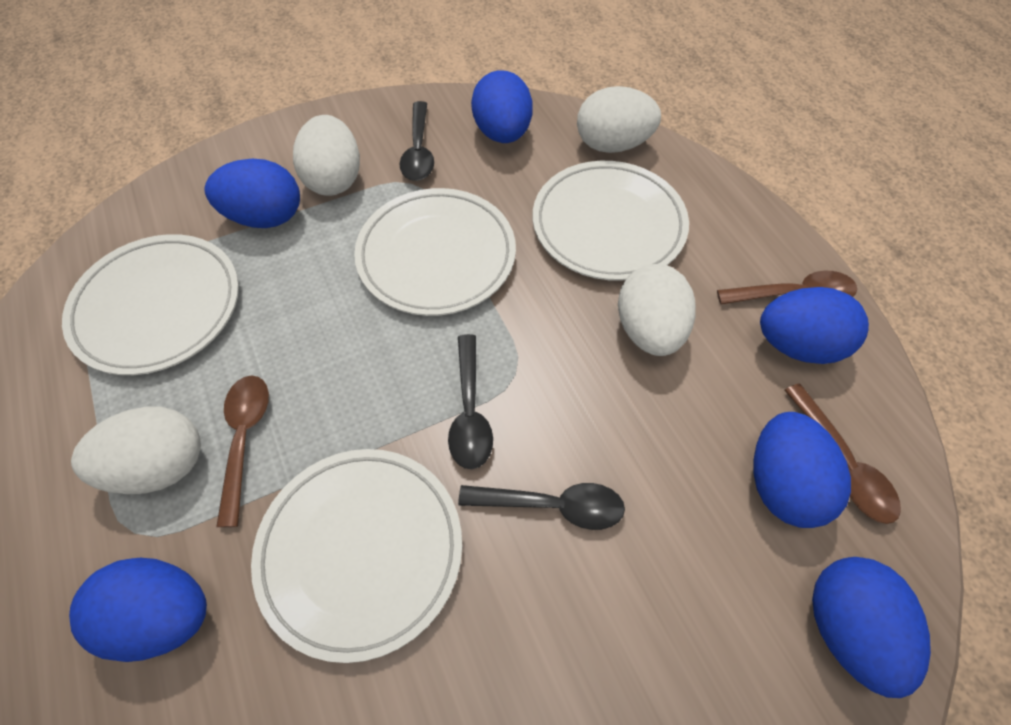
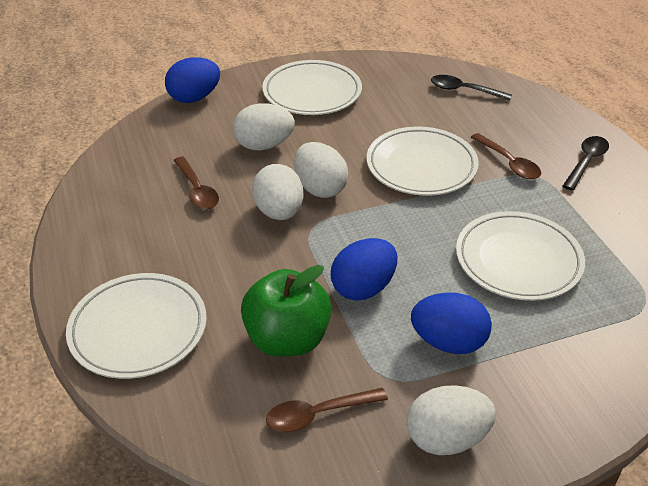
black spoon: [400,101,434,181] [448,334,493,469] [458,483,625,530] = 3 -> [431,75,512,101] [563,136,609,191] = 2
blue egg: [69,558,207,662] [205,159,300,228] [471,70,533,143] [754,412,851,528] [760,287,869,364] [812,557,931,698] = 6 -> [165,57,220,103] [331,238,397,300] [411,293,492,354] = 3
green apple: none = 0 -> [241,265,331,357] = 1

